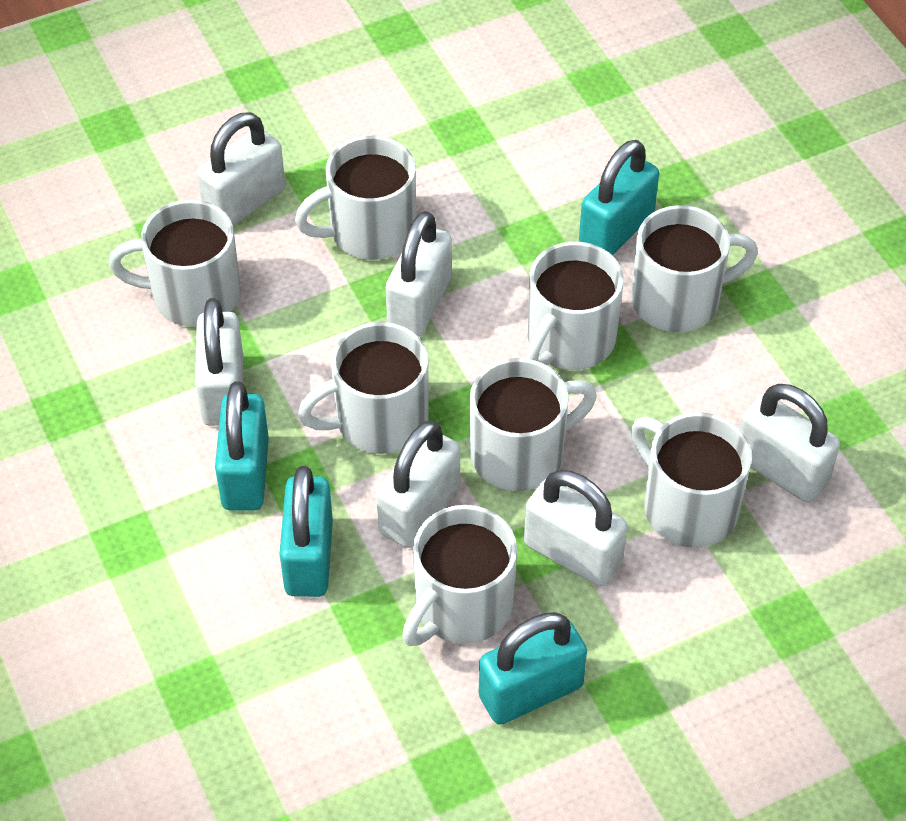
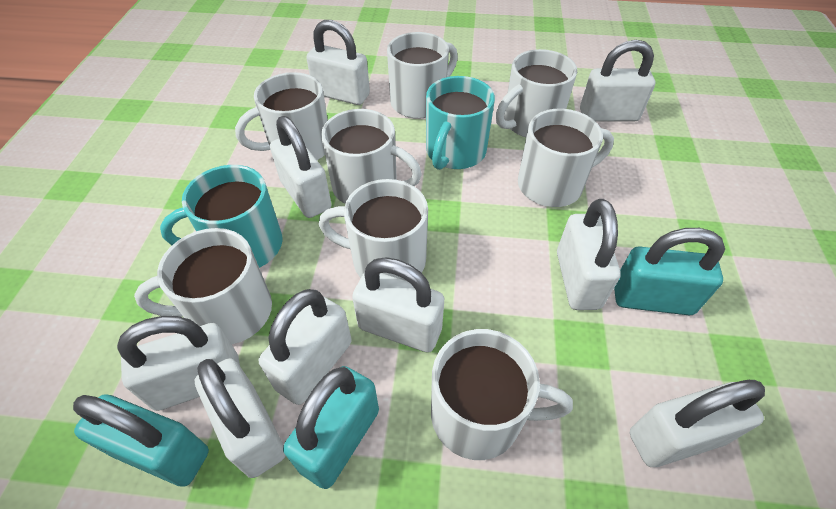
turquoise mug: none = 0 -> [160,165,282,268] [426,76,495,170] = 2
turquoise padlock: [215,382,269,511] [280,466,333,597] [479,612,587,725] [579,140,659,255] = 4 -> [73,394,209,487] [283,366,379,489] [614,228,725,316] = 3
white padlock: [195,298,244,426] [197,112,285,226] [376,420,460,548] [386,211,452,337] [524,470,627,586] [740,384,840,503] = 6 -> [117,316,240,411] [195,358,286,478] [259,289,352,405] [270,116,332,218] [306,20,370,105] [352,257,444,353] [557,199,621,310] [580,40,655,121] [630,380,765,467] = 9

